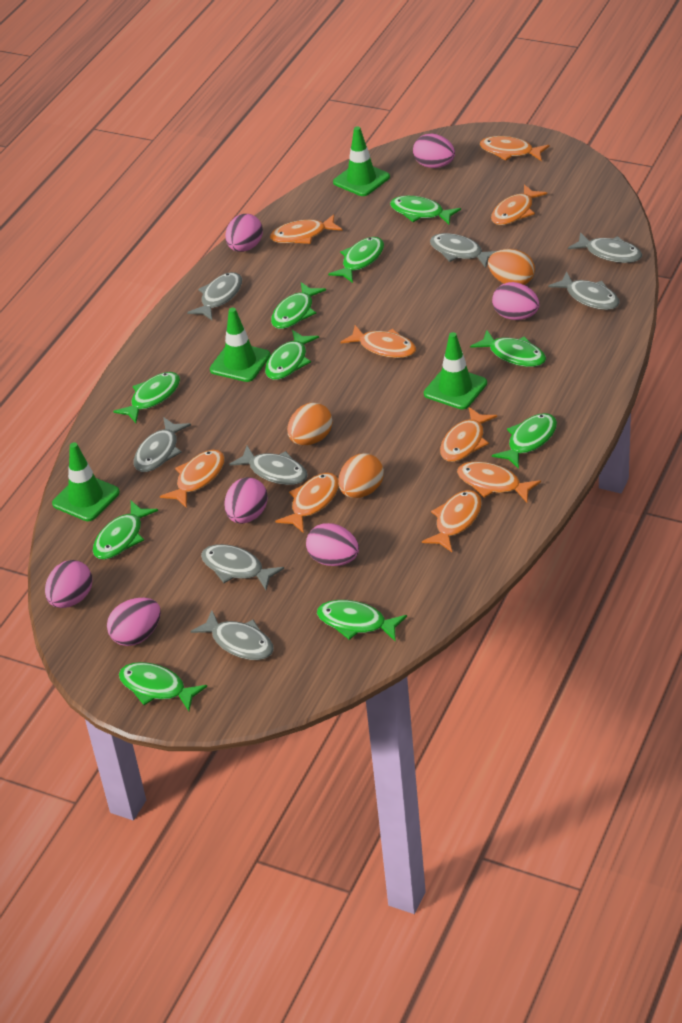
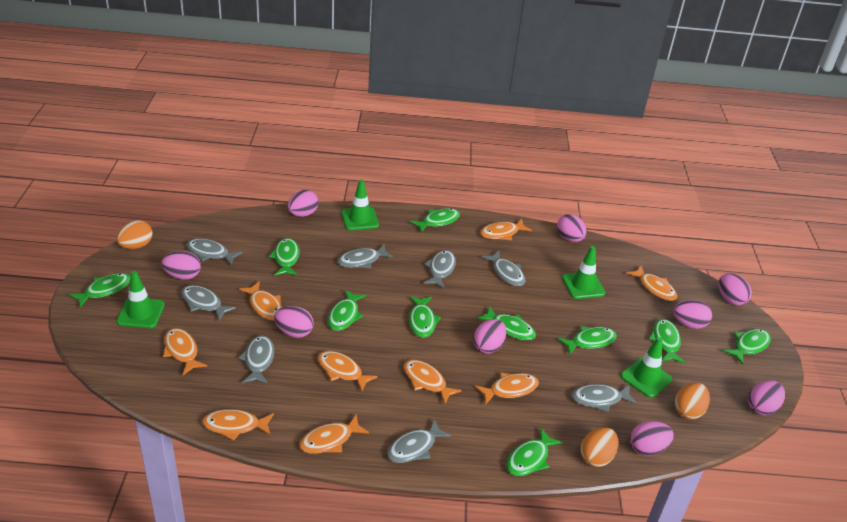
pink egg: [45,560,92,608] [107,598,161,646] [224,477,268,524] [225,214,263,252] [306,523,359,566] [413,134,455,168] [492,282,539,320] = 7 -> [161,251,201,280] [274,306,314,338] [288,190,318,217] [473,319,506,354] [557,214,587,242] [630,421,674,456] [673,300,712,329] [718,273,752,305] [748,380,785,415] = 9

